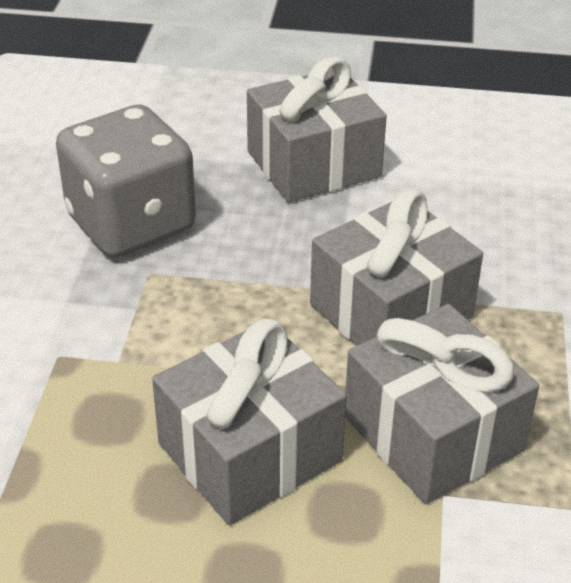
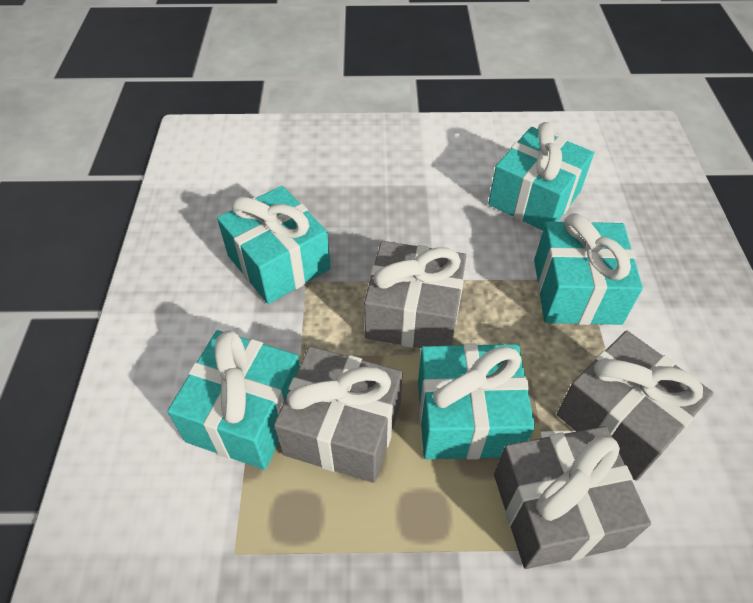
grey dice: [56,104,196,258] = 1 -> none = 0
turquoise gift: none = 0 -> [167,330,300,470] [217,186,331,304] [418,343,535,460] [488,122,594,230] [534,213,643,325] = 5

